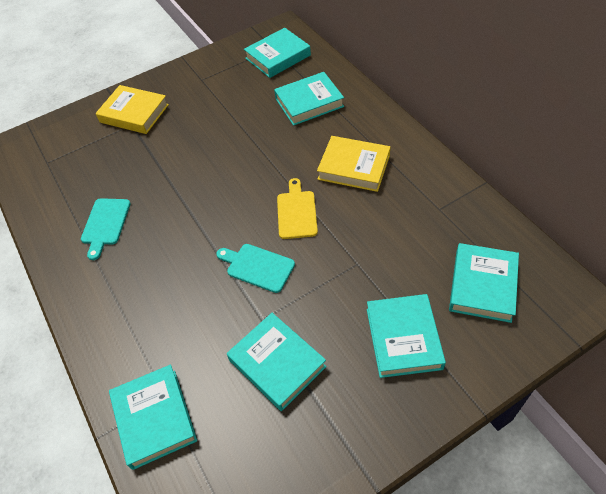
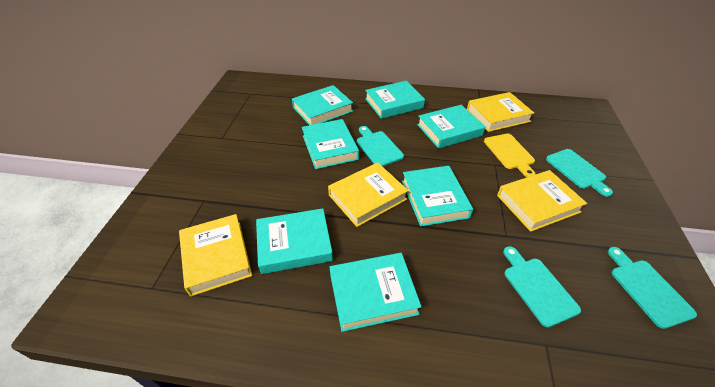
turquoise book: [109,365,197,470] [227,313,327,411] [244,28,311,78] [274,72,344,126] [367,294,446,378] [449,243,519,323] = 6 -> [256,208,333,274] [292,85,353,125] [302,119,359,169] [330,253,422,332] [365,81,425,119] [402,166,473,227] [417,105,485,149] = 7
turquoise cutting board: [81,198,131,260] [216,244,295,293] = 2 -> [357,126,404,167] [503,246,581,327] [546,149,613,197] [608,247,697,329] = 4
yellow book: [96,85,169,134] [317,136,390,192] = 2 -> [179,214,252,296] [328,162,409,227] [467,92,534,132] [497,170,587,232] = 4

